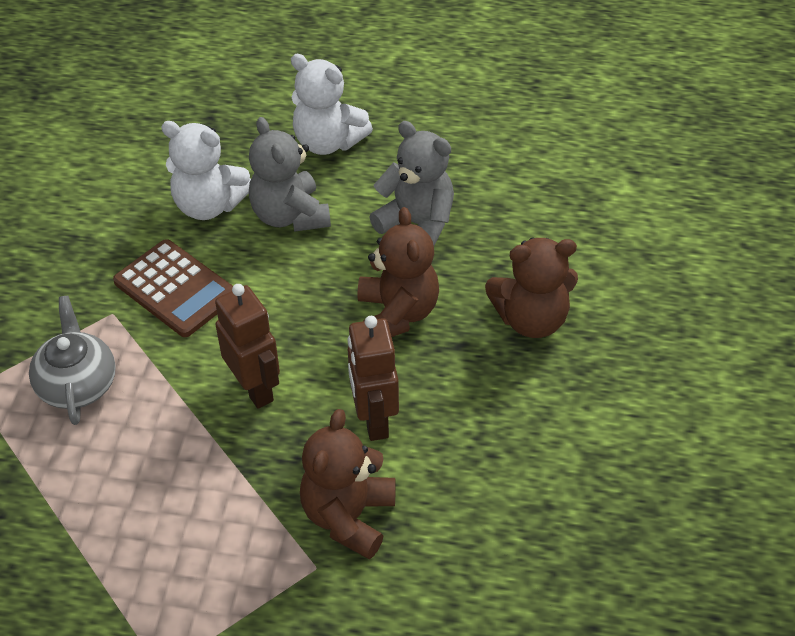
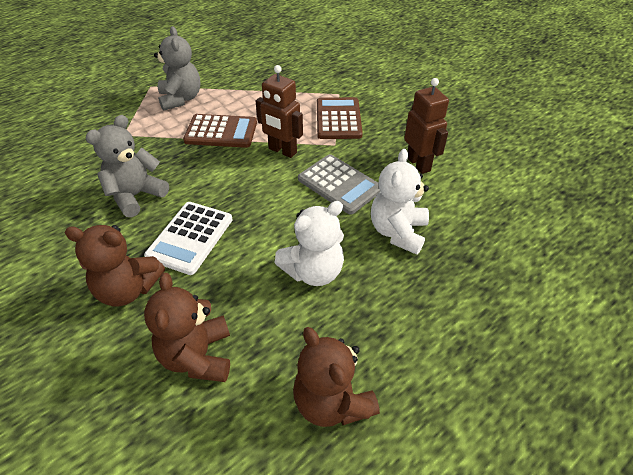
brown calculator: [113,239,233,337] = 1 -> [183,114,257,148] [317,97,363,139] = 2
grey calculator: none = 0 -> [298,154,380,214] = 1
grey teapot: [29,296,116,425] = 1 -> none = 0
white calculator: none = 0 -> [144,202,233,275] = 1

